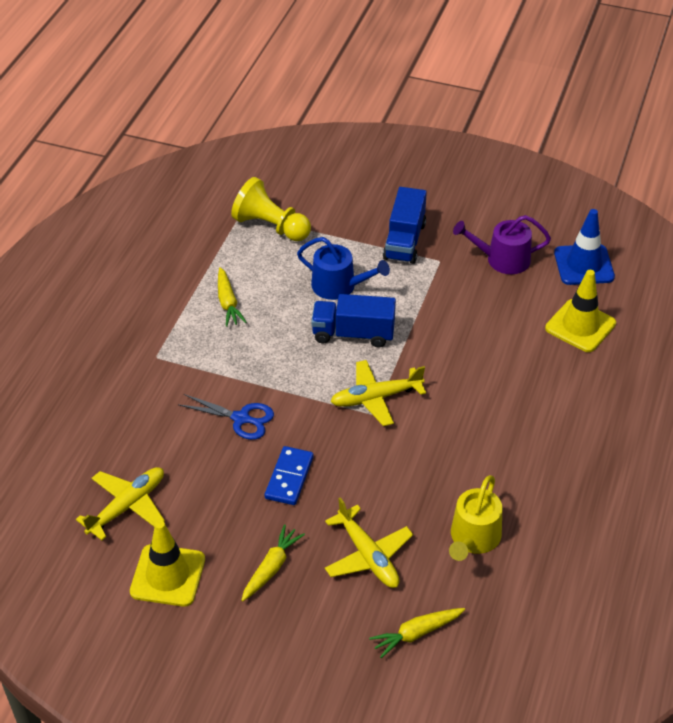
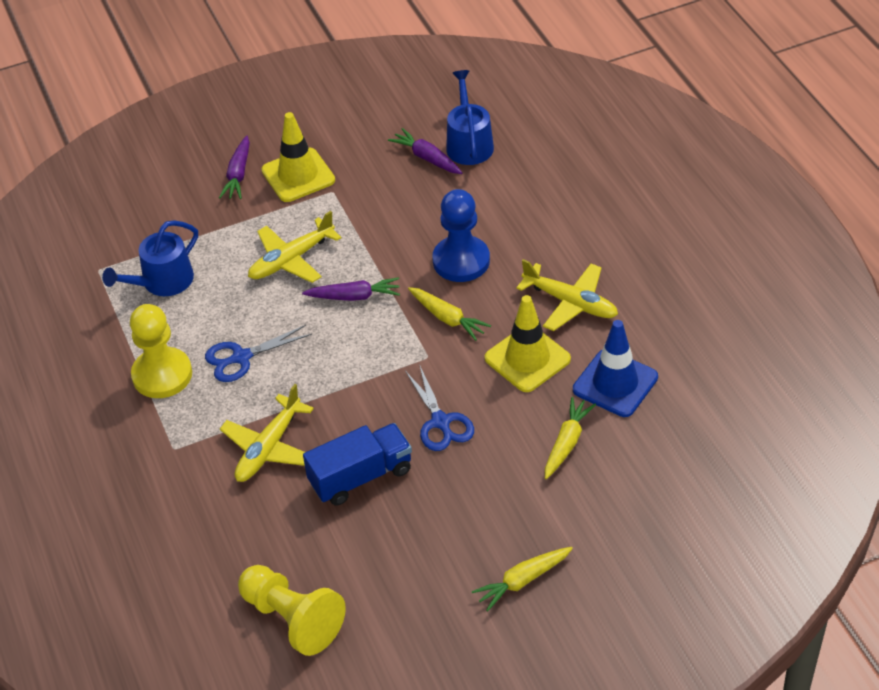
blue domino: [265,446,314,505] = 1 -> none = 0
blue pawn: none = 0 -> [432,189,490,282] = 1
blue scissors: [179,394,274,440] = 1 -> [205,325,312,382] [405,364,474,451] = 2
blue truck: [311,294,396,348] [383,187,427,264] = 2 -> [303,423,412,506] = 1
blue watering can: [297,237,390,300] = 1 -> [102,220,198,296] [446,70,494,165] = 2
purple carrot: none = 0 -> [219,136,250,199] [302,277,400,301] [388,128,462,174] = 3
purple watering can: [453,215,551,274] = 1 -> none = 0
yellow pawn: [231,177,311,241] = 1 -> [130,304,192,398] [238,565,346,656] = 2
yellow watering can: [449,475,502,561] = 1 -> none = 0

